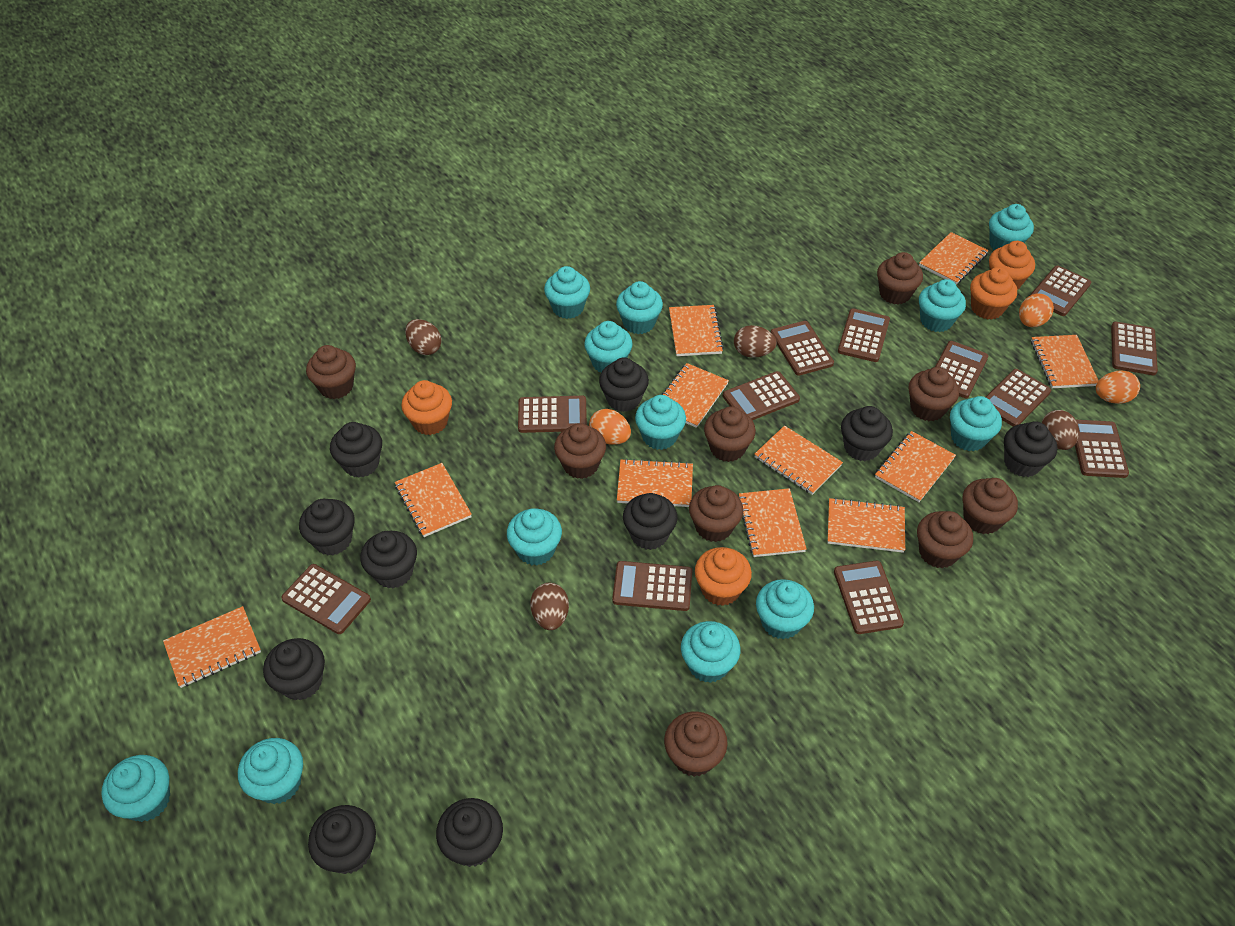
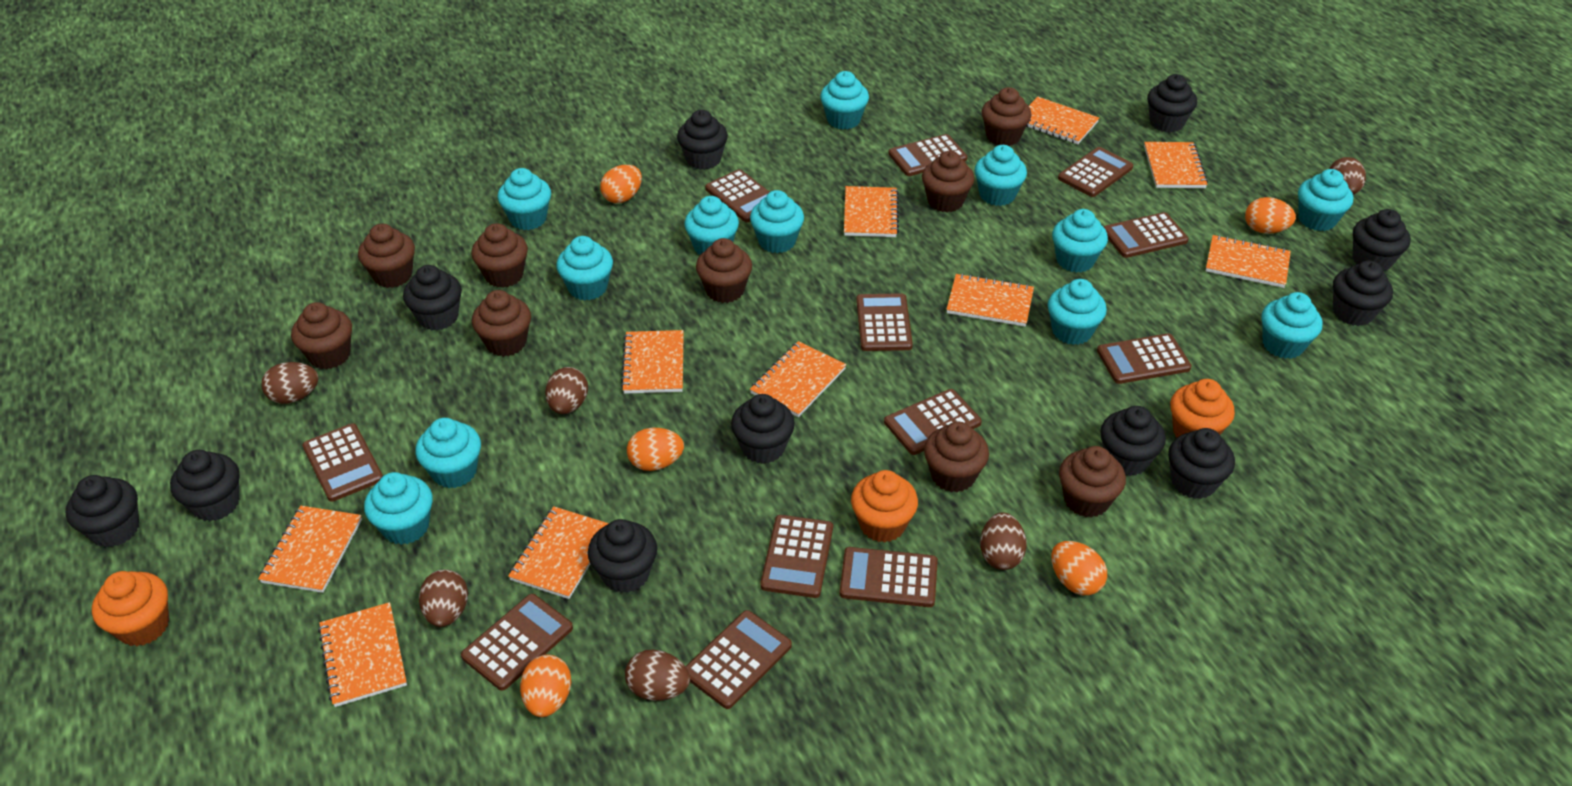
black cupcake: [263,638,325,701] [299,499,355,556] [308,805,376,874] [330,422,382,478] [360,531,417,588] [436,798,503,867] [599,357,649,412] [623,493,677,550] [841,406,893,461] [1004,421,1057,477] = 10 -> [66,475,139,547] [170,450,239,521] [403,265,462,331] [588,519,657,593] [677,110,728,170] [731,394,795,464] [1100,406,1166,476] [1147,74,1197,133] [1168,428,1235,499] [1333,261,1393,326] [1353,209,1411,272] = 11
brown egg: [405,319,442,355] [530,583,569,630] [734,325,777,358] [1042,410,1079,450] = 4 -> [261,362,319,404] [419,570,468,627] [545,367,588,414] [625,650,690,701] [980,513,1027,570] [1329,157,1366,195] = 6
orange cupcake: [401,380,452,435] [695,547,752,606] [970,267,1017,320] [989,241,1035,289] = 4 -> [92,571,169,646] [851,470,918,543] [1170,379,1235,437] = 3
orange egg: [589,409,631,445] [1019,294,1054,327] [1096,370,1140,404] = 3 -> [520,655,571,717] [600,165,642,203] [627,428,684,471] [1051,541,1107,595] [1245,197,1296,234] = 5
orange notebook: [163,606,261,688] [395,463,472,537] [617,458,693,507] [662,363,729,428] [669,305,724,356] [739,488,806,557] [754,426,843,495] [827,498,905,553] [875,431,956,502] [919,232,989,284] [1031,335,1099,388] = 11 -> [258,506,362,593] [318,602,407,707] [508,506,609,599] [621,330,684,394] [750,341,846,417] [844,186,899,237] [946,273,1034,327] [1026,97,1099,144] [1144,142,1208,188] [1206,235,1291,288] = 10

